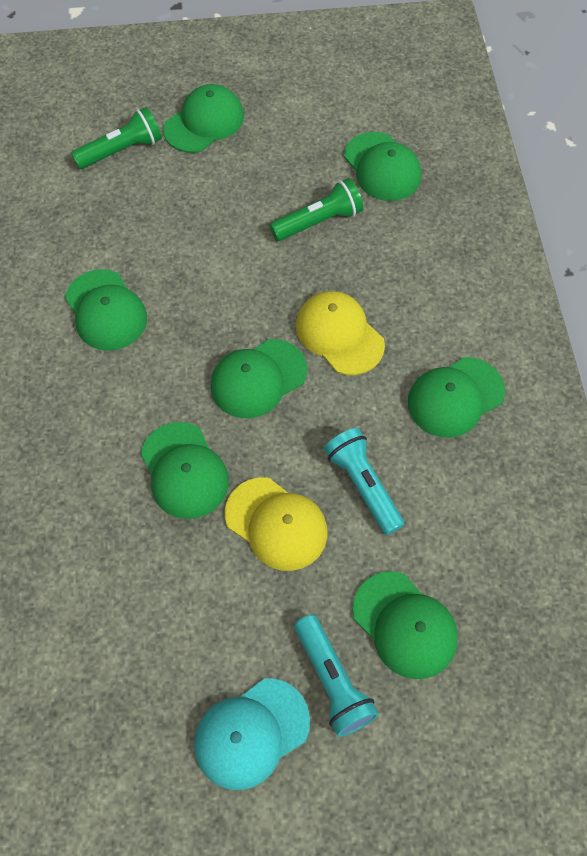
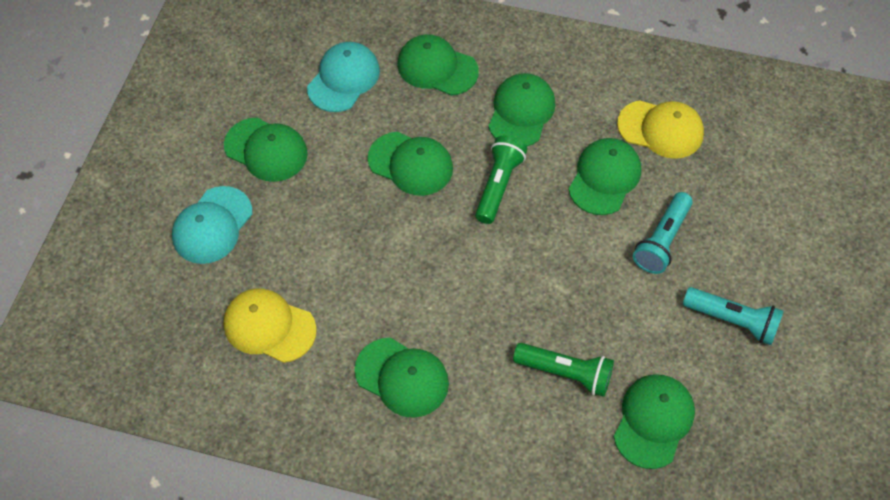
turquoise cap: [194,678,310,790] = 1 -> [172,186,252,264] [307,42,380,112] = 2

